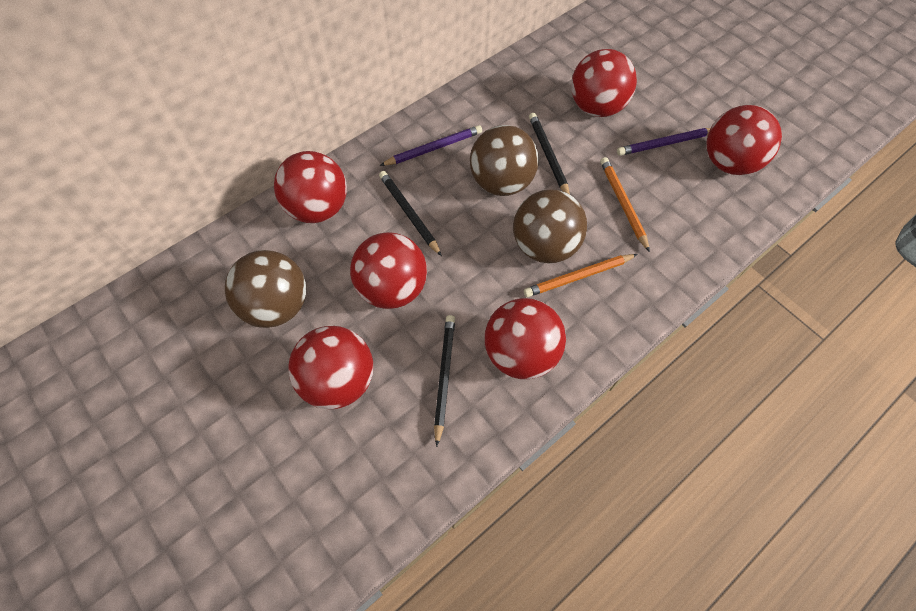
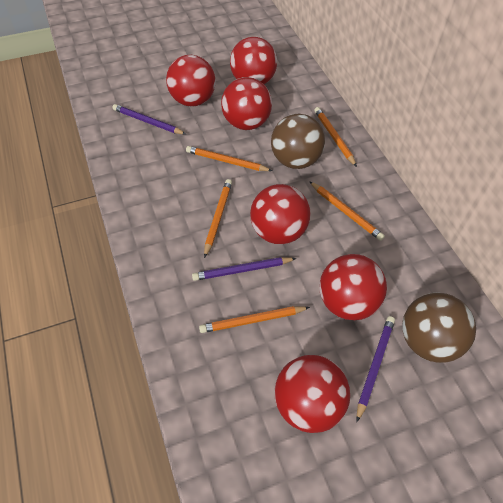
black pencil: [379,171,442,256] [434,315,455,447] [529,113,570,194] = 3 -> none = 0
brown ball: [225,250,306,328] [470,125,539,196] [513,189,587,263] = 3 -> [271,114,325,169] [402,293,476,363] = 2
orange pencil: [524,254,638,297] [600,157,650,252] = 2 -> [186,146,272,171] [199,306,310,333] [204,179,232,258] [309,181,385,241] [314,107,357,167] = 5
purple pencil: [380,125,482,166] [617,128,711,156] = 2 -> [112,104,186,134] [192,257,296,281] [356,316,395,422] = 3

